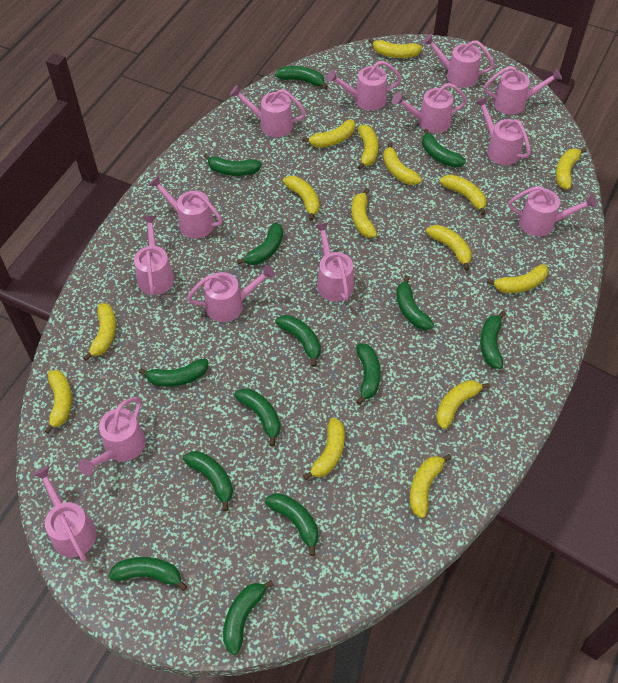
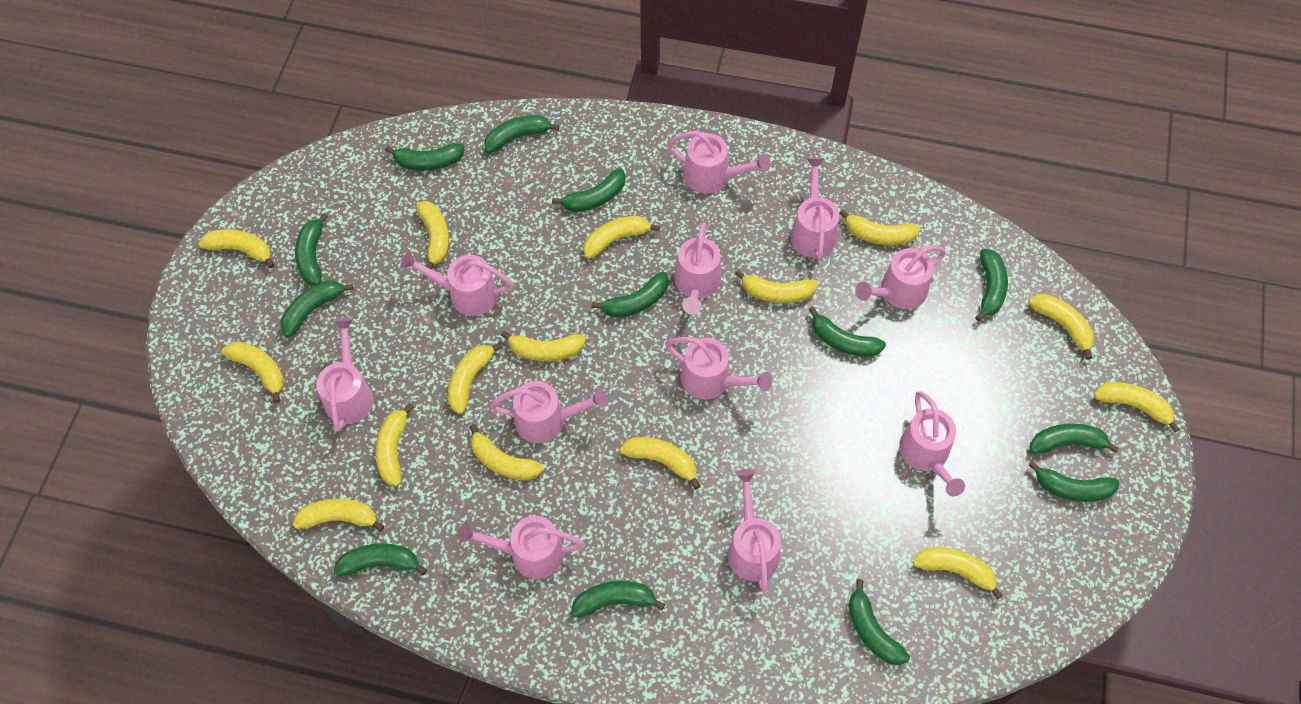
green banana: [109,557,187,591] [138,359,208,387] [183,451,233,511] [203,154,262,176] [223,580,274,655] [234,388,280,446] [237,222,283,265] [265,493,319,556] [275,66,328,89] [275,315,321,367] [356,343,381,405] [396,276,434,330] [422,129,466,168] [480,311,506,369] = 14 -> [281,280,353,337] [295,213,328,285] [333,543,427,576] [385,143,465,170] [484,115,560,153] [552,168,626,212] [571,581,665,617] [592,272,668,318] [808,307,886,357] [848,579,910,665] [975,249,1008,321] [1029,461,1119,502] [1030,423,1119,454] = 13
pink watering can: [33,466,97,561] [78,397,146,475] [134,216,174,295] [149,176,223,239] [187,265,275,322] [230,85,306,137] [315,222,354,302] [327,61,402,111] [392,83,467,133] [423,34,495,87] [475,97,531,165] [484,66,562,115] [508,186,597,236] = 13 -> [317,318,373,432] [401,251,514,316] [458,516,584,579] [490,381,608,443] [665,337,772,400] [667,131,771,193] [674,222,721,315] [728,469,781,593] [791,157,839,261] [855,245,946,309] [899,391,965,496] = 11

